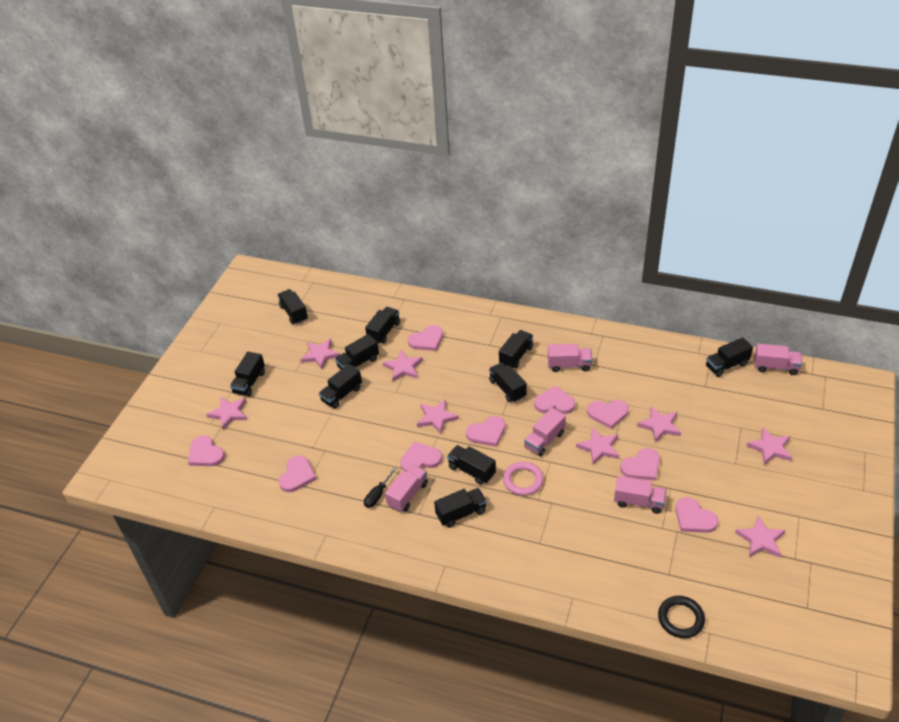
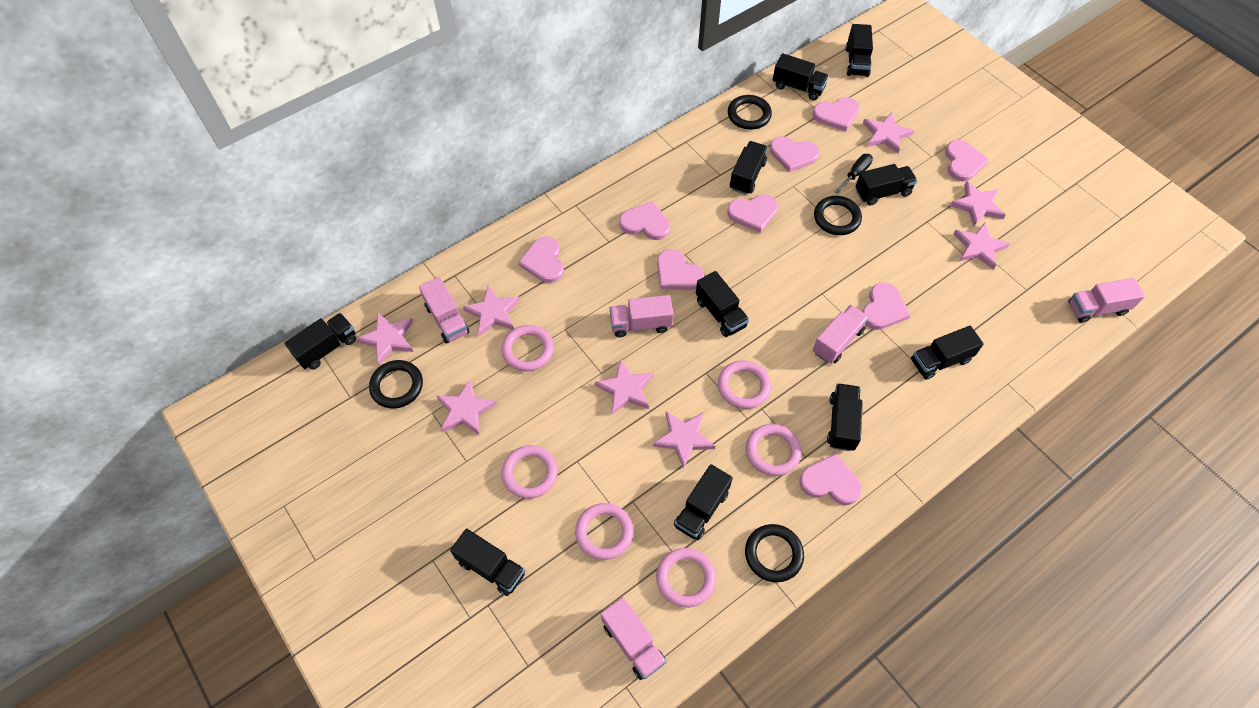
black ring: [658,596,705,638] = 1 -> [369,360,423,409] [728,95,772,130] [745,524,804,582] [814,196,862,235] = 4
pink ring: [503,462,544,496] = 1 -> [501,445,558,499] [502,325,554,371] [575,503,634,560] [656,548,716,608] [718,360,771,409] [746,424,801,476] = 6

